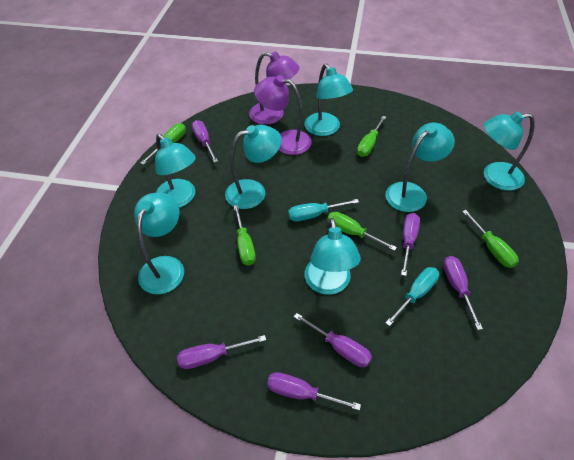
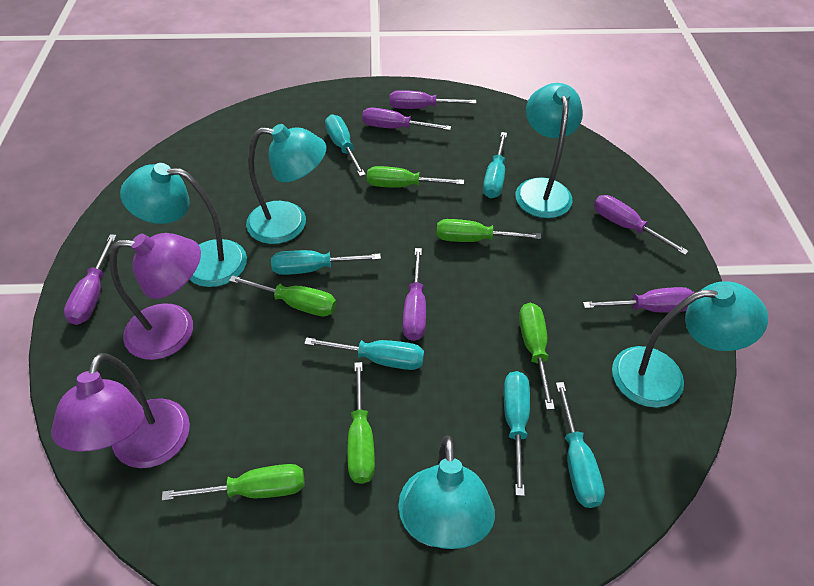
green screwdriver: [141,123,186,165] [234,205,256,266] [327,212,397,251] [357,116,386,157] [462,210,519,268] = 5 -> [162,464,304,501] [229,275,336,317] [347,362,375,484] [367,166,464,188] [436,219,541,242] [519,303,555,410] = 6
turquoise lamp: [134,192,184,294] [155,134,196,208] [225,125,282,209] [304,64,353,136] [305,218,361,295] [385,123,455,212] [484,112,535,191] = 7 -> [120,163,247,287] [246,124,326,244] [398,435,495,549] [515,83,583,218] [612,281,768,408] = 5
turquoise screwdriver: [288,199,359,221] [385,267,439,326] = 2 -> [271,250,381,275] [304,337,424,370] [325,114,366,176] [483,132,507,199] [504,371,530,496] [556,382,605,508] = 6

